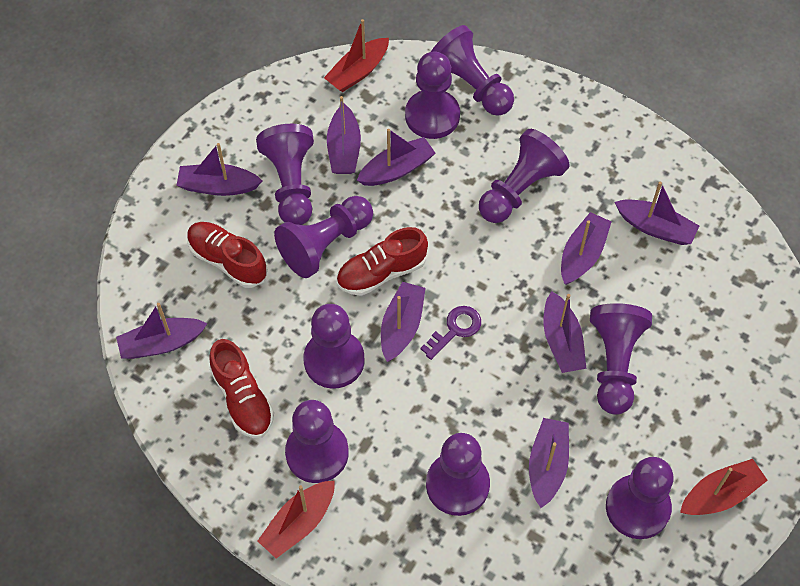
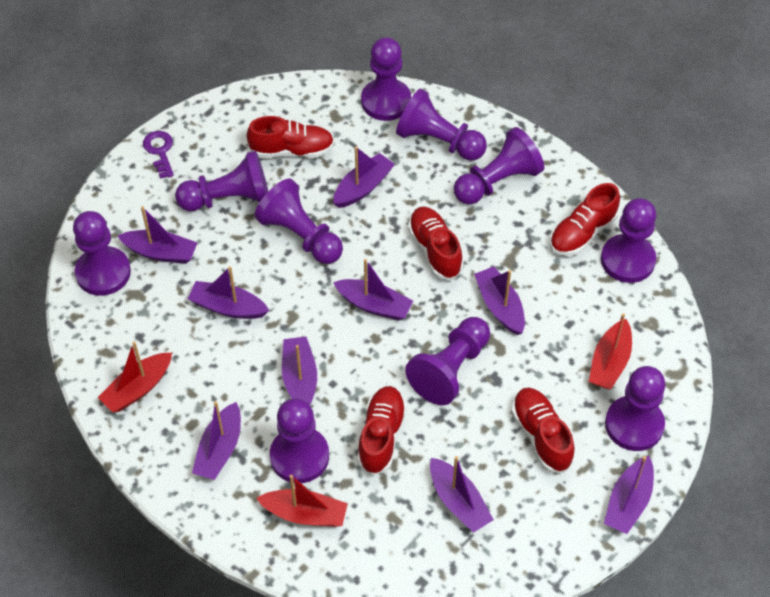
red shoe: [187,222,268,288] [209,339,274,438] [337,227,428,296] = 3 -> [247,116,334,158] [357,386,407,475] [408,207,463,280] [512,388,575,473] [550,183,620,256] = 5

